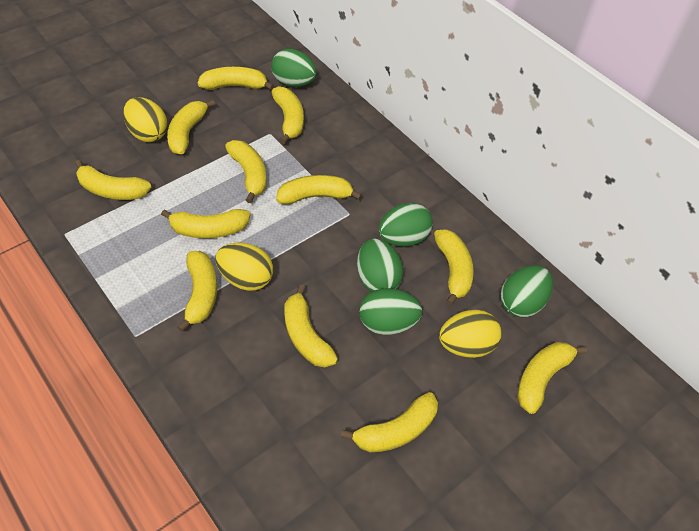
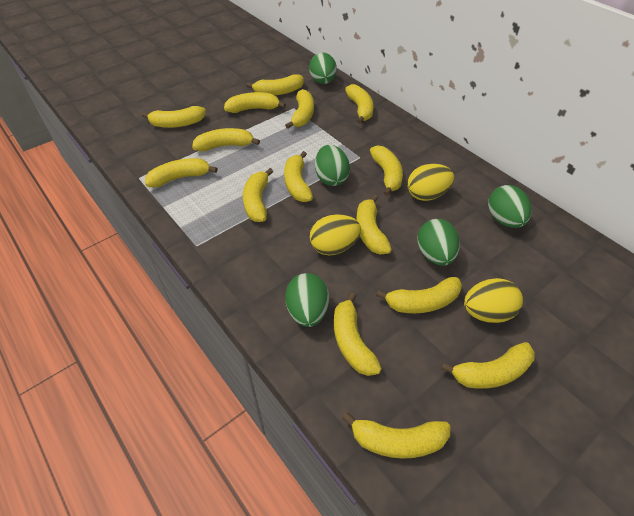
yellow banana: [75,160,151,200] [161,209,250,238] [167,99,215,155] [177,251,217,332] [198,67,274,90] [225,140,267,203] [272,86,304,144] [276,175,362,205] [284,284,338,367] [341,392,438,452] [434,229,474,306] [517,342,587,414] = 12 -> [142,106,206,128] [145,158,218,187] [192,128,260,151] [224,92,286,113] [243,168,273,222] [246,74,304,95] [284,151,313,202] [285,89,314,129] [334,292,382,376] [342,412,450,459] [345,84,374,124] [356,194,392,254] [370,145,403,196] [376,277,462,313] [441,342,535,389] = 15

